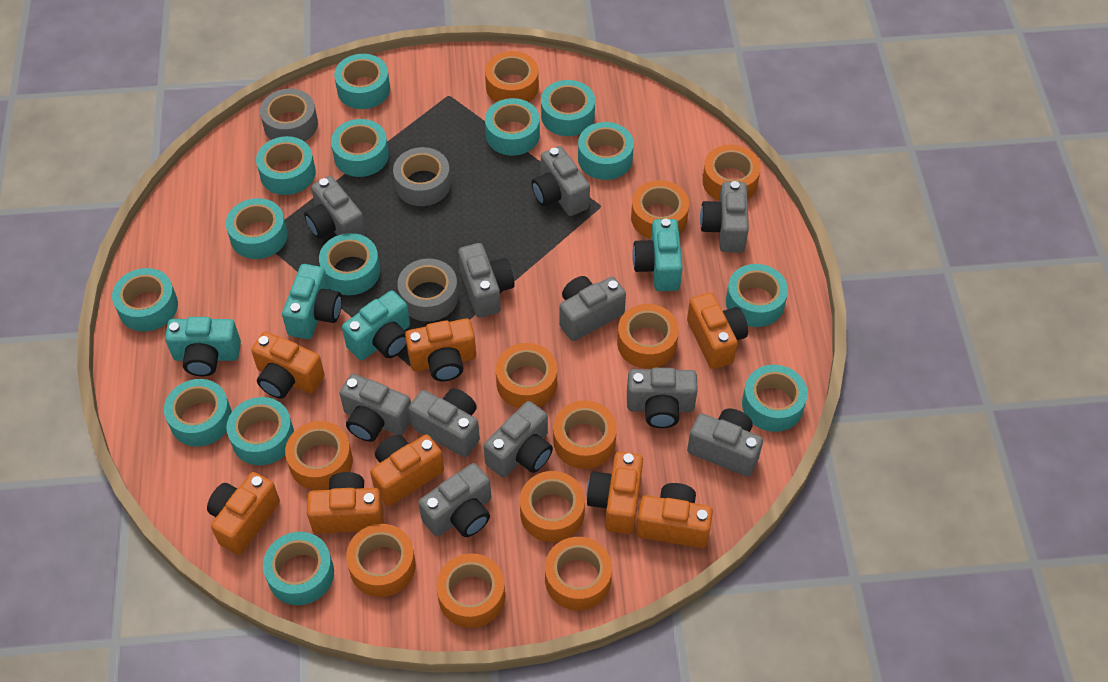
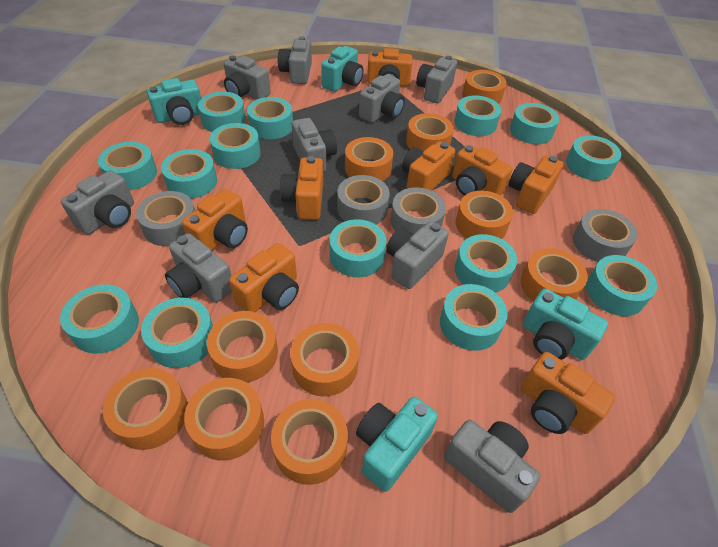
grey camera: [304,176,366,239] [340,374,411,442] [408,388,480,457] [418,463,491,537] [458,243,515,318] [484,401,553,478] [531,146,590,216] [559,276,626,341] [627,368,698,428] [687,409,763,477] [700,181,749,253] = 11 -> [61,170,134,235] [165,233,232,303] [224,55,271,100] [278,36,312,84] [292,118,337,172] [359,75,405,123] [386,221,449,289] [416,56,457,103] [444,419,540,513] = 9
grey tape: [260,89,318,142] [393,147,451,206] [397,258,458,322] = 3 -> [136,191,195,246] [337,175,390,224] [391,187,446,234] [573,209,638,262] = 4
orange tape: [285,421,353,490] [346,524,416,597] [436,553,505,628] [485,51,539,102] [496,343,557,408] [520,471,585,542] [545,537,612,610] [553,400,617,469] [617,304,679,369] [631,180,689,239] [702,144,761,201] = 11 -> [103,368,188,450] [184,378,264,461] [207,311,278,383] [271,399,348,485] [290,323,359,397] [345,137,393,181] [406,113,454,151] [455,191,513,239] [462,70,507,104] [520,248,588,302] = 10

